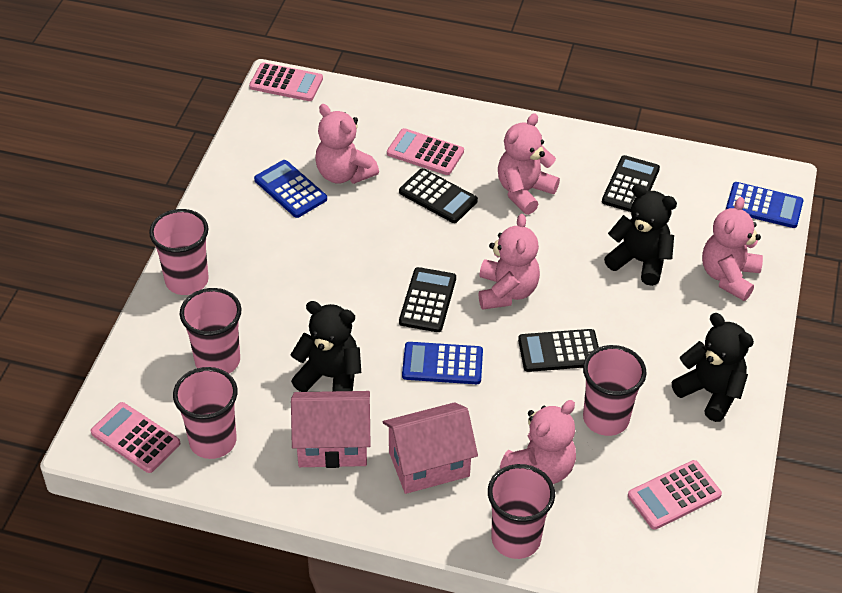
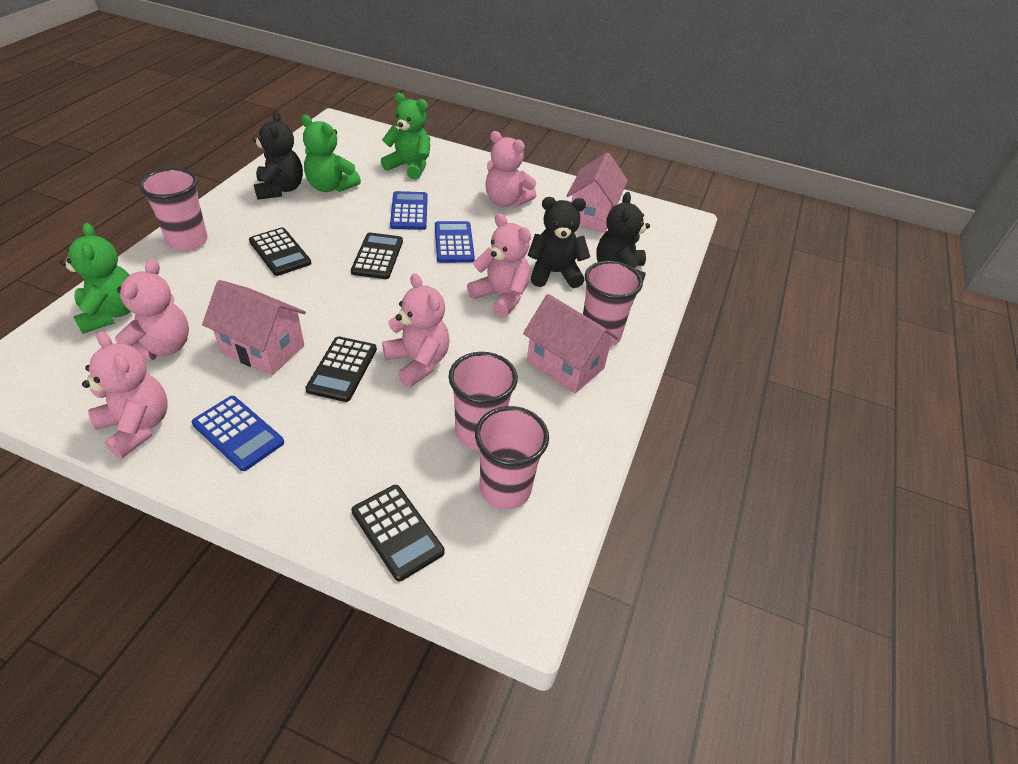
green teddy bear: none = 0 -> [60,223,131,334] [301,115,361,192] [381,93,430,180] = 3
pink calculator: [91,402,180,473] [249,62,323,101] [387,128,464,175] [628,460,722,530] = 4 -> none = 0
pink cup: [149,209,209,295] [173,367,238,459] [180,288,241,373] [488,464,555,559] [583,345,647,436] = 5 -> [139,168,208,251] [449,352,518,450] [475,406,549,509] [583,261,643,346] = 4
pink house: [291,391,371,468] [383,402,478,494] = 2 -> [202,280,306,376] [523,294,619,393] [567,152,628,233] = 3

